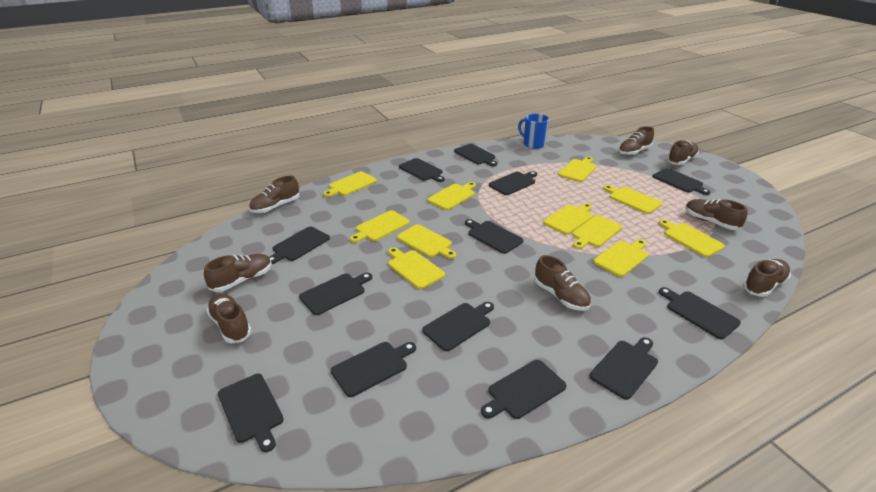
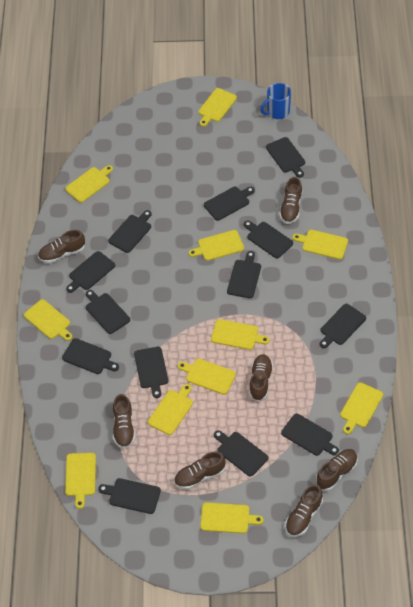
brown shoe: [204,254,272,292] [206,294,251,343] [249,175,299,213] [534,255,591,311] [618,126,654,156] [667,140,699,165] [685,199,747,230] [743,259,791,297] = 8 -> [38,230,85,263] [113,394,135,449] [174,451,226,490] [249,354,273,402] [279,177,302,224] [285,484,323,537] [316,449,358,491] = 7

